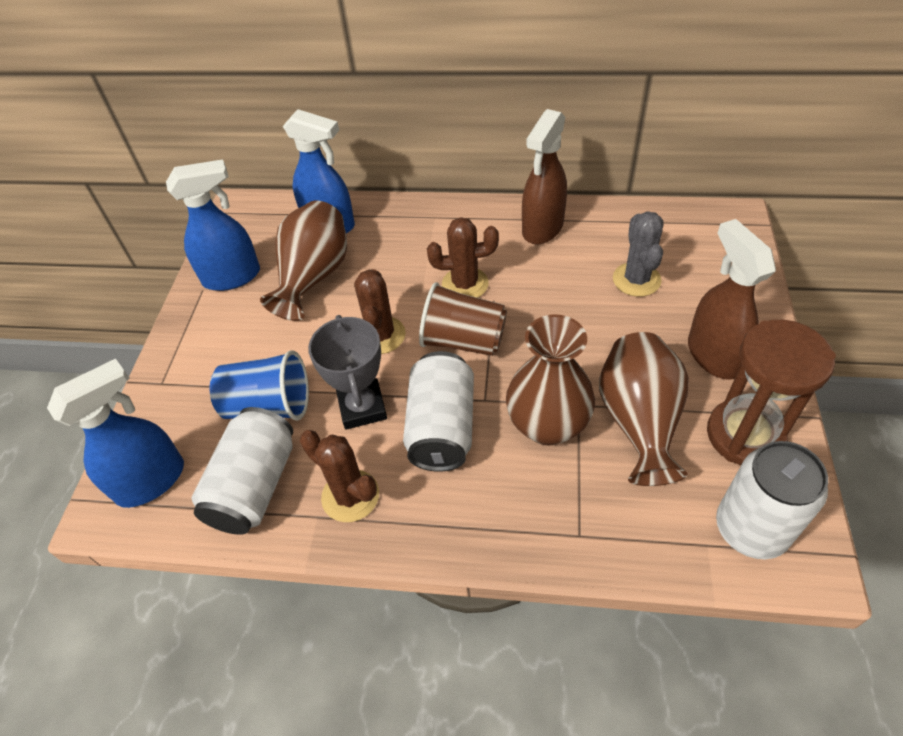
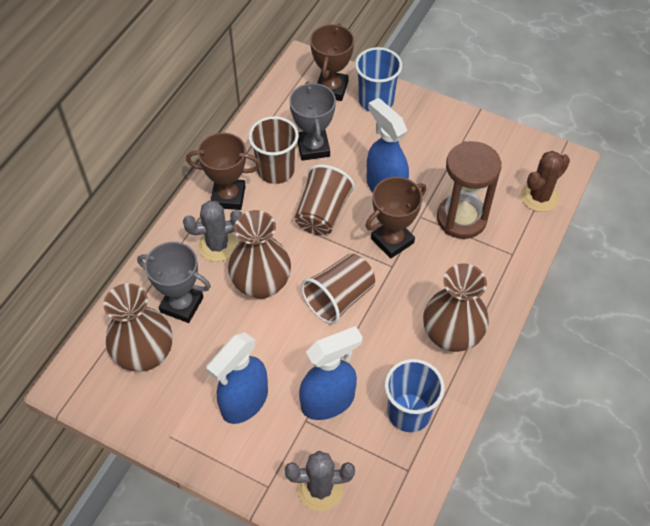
blue cup: [210,350,309,421] = 1 -> [355,47,402,112] [385,359,445,432] = 2
brown cactus: [300,430,379,522] [354,269,406,354] [427,217,499,298] = 3 -> [521,151,570,212] = 1
brown cup: [419,282,507,356] = 1 -> [249,116,299,184] [295,164,355,235] [301,253,375,324] = 3
brown spray bottle: [522,109,567,245] [688,219,776,380] = 2 -> none = 0
brown trophy: none = 0 -> [186,133,261,210] [310,23,354,101] [365,177,426,259] = 3
grey cactus: [613,211,664,297] = 1 -> [183,201,242,262] [285,451,355,511] = 2
grey trophy: [308,315,387,430] = 1 -> [137,242,211,323] [289,81,336,161] = 2
white can: [191,407,293,535] [403,351,474,472] [716,441,828,559] = 3 -> none = 0

